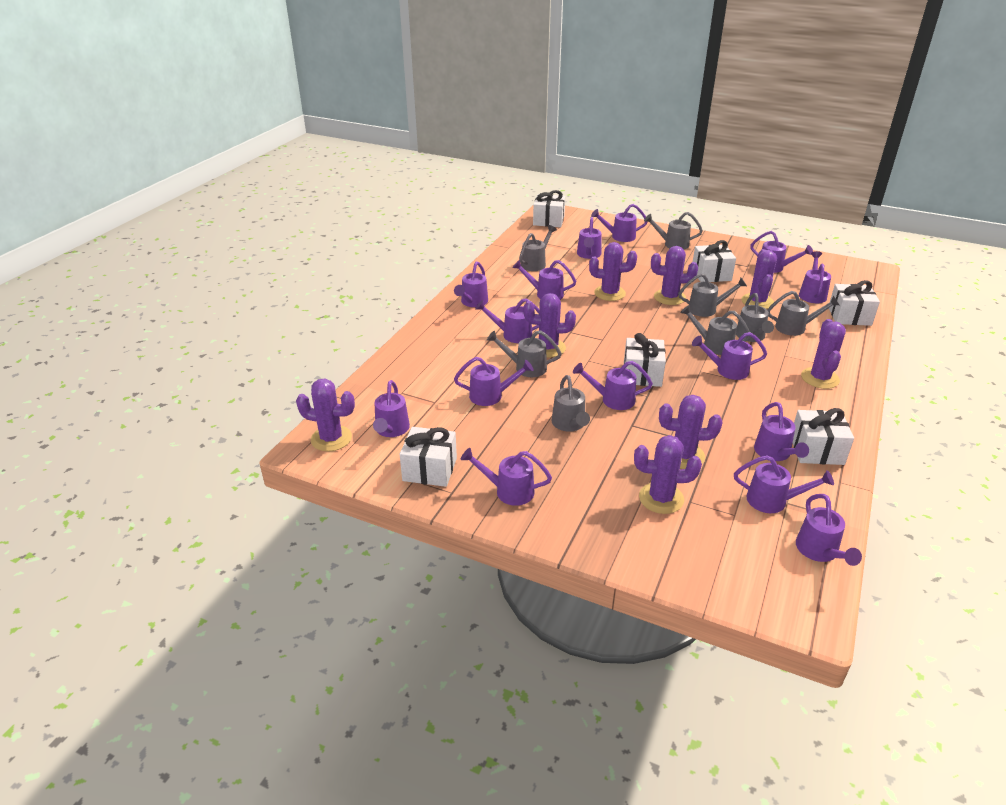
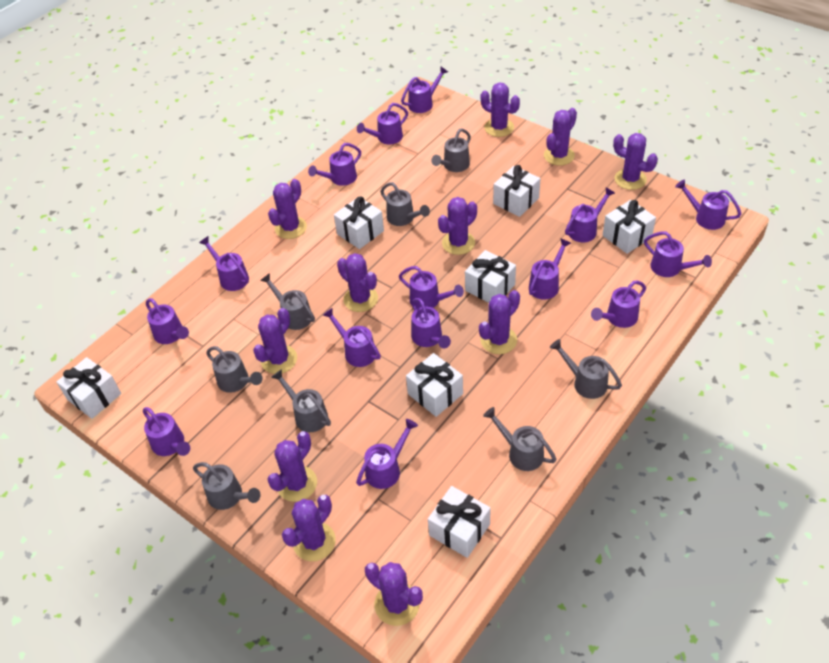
purple cactus: [296,379,355,451] [524,293,576,357] [589,242,637,301] [634,435,702,514] [651,246,698,305] [659,395,723,469] [741,249,777,309] [801,319,846,389] = 8 -> [253,308,297,374] [267,431,317,502] [268,179,307,239] [282,495,336,561] [337,253,378,312] [365,562,423,626] [438,197,477,255] [479,290,520,354] [481,83,520,137] [544,108,577,165] [613,133,658,190] = 11
white gift: [400,427,457,487] [533,190,565,227] [624,333,666,387] [693,240,736,282] [793,408,854,465] [829,280,880,326] = 6 -> [56,357,121,419] [334,197,384,249] [406,353,463,417] [428,486,491,558] [465,250,516,303] [493,165,540,217] [602,200,656,254] = 7

